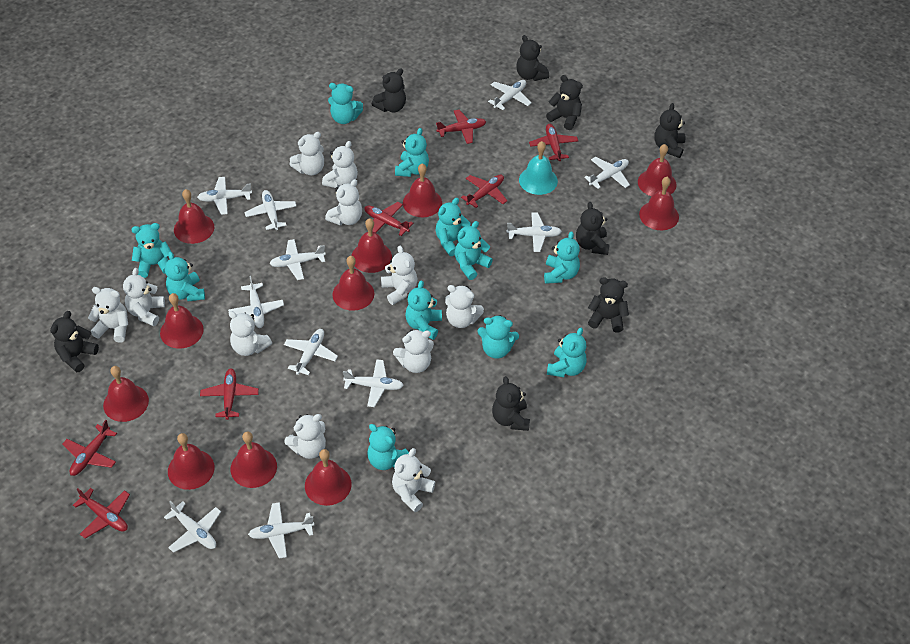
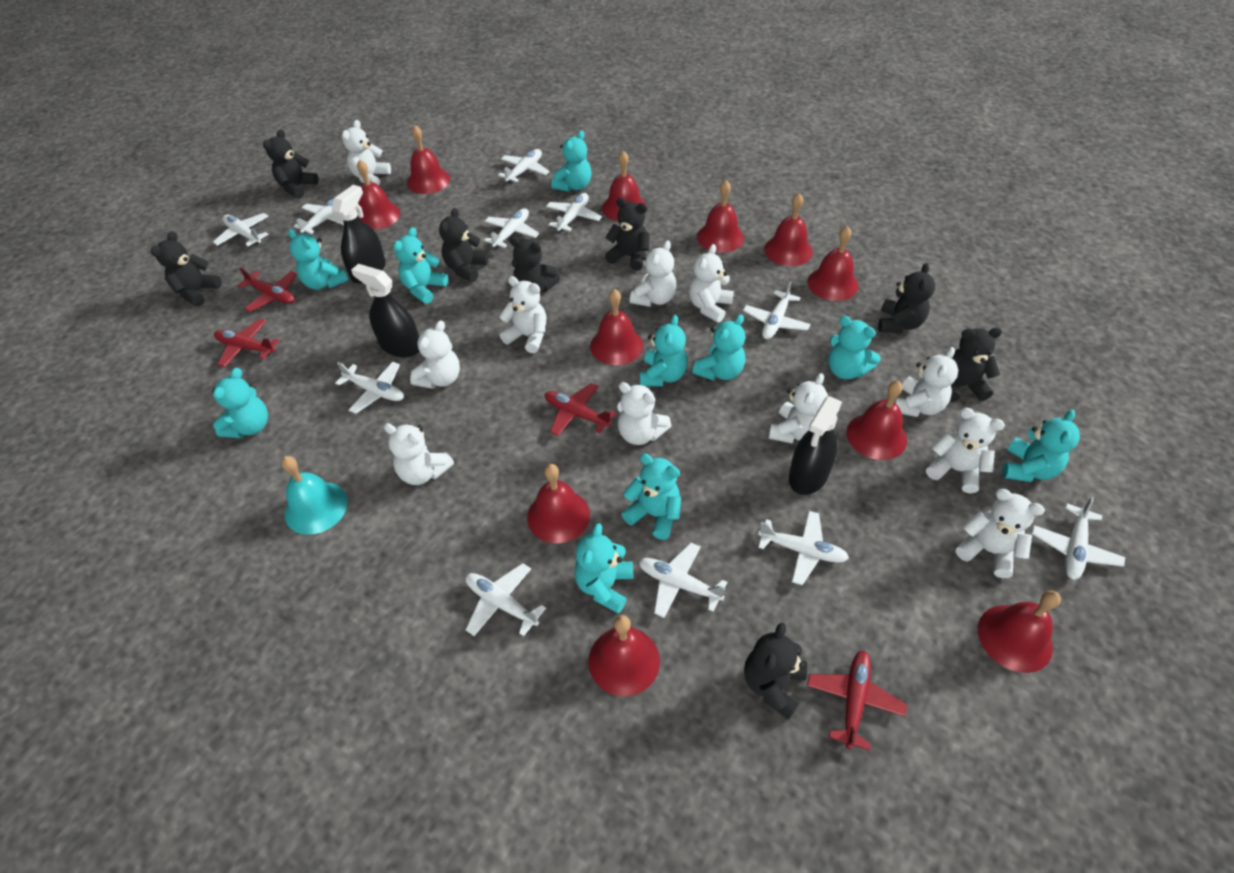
black spray bottle: none = 0 -> [332,185,386,284] [351,264,419,357] [789,397,842,495] = 3
red plane: [62,420,117,476] [73,488,130,539] [200,368,259,420] [364,202,413,236] [436,110,486,144] [461,175,508,208] [529,124,578,161] = 7 -> [214,319,280,367] [237,267,297,312] [545,383,616,436] [807,650,907,751] = 4
turquoise teddy bear: [131,223,171,278] [165,252,205,302] [328,83,363,124] [367,424,409,470] [395,128,429,177] [405,281,442,340] [436,198,471,256] [455,221,493,280] [477,315,519,358] [544,231,580,284] [547,328,587,377] = 11 -> [212,368,268,438] [288,229,348,290] [393,227,448,304] [551,131,591,192] [574,523,633,614] [621,454,681,540] [640,315,688,386] [692,315,745,381] [828,316,881,379] [1002,409,1080,482] = 10

